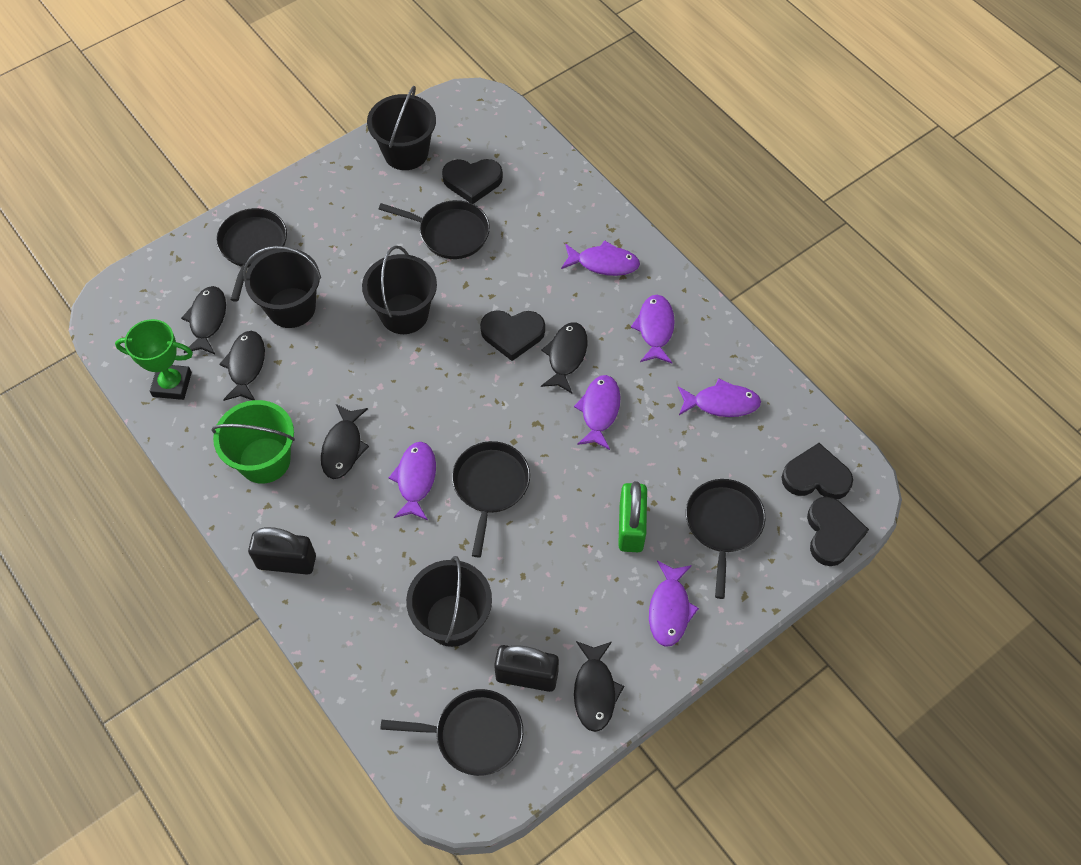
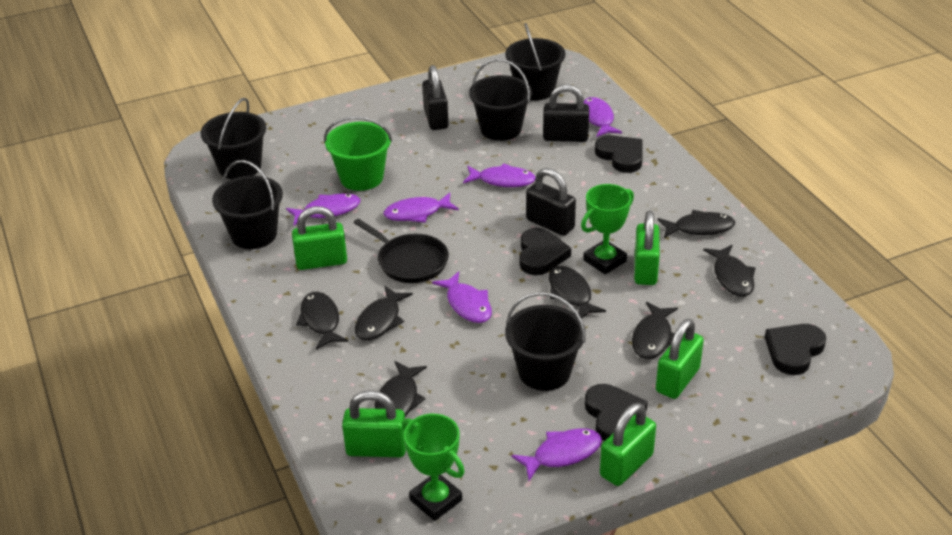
black bucket: [243,246,321,328] [362,246,437,334] [367,86,436,170] [406,556,492,647] = 4 -> [201,98,266,179] [212,160,283,249] [469,59,532,141] [505,23,566,101] [505,292,586,391] = 5
black fish: [181,286,226,354] [219,331,265,401] [321,404,369,479] [541,322,588,393] [574,641,624,732] = 5 -> [296,292,348,350] [355,286,413,341] [374,361,427,416] [549,266,606,318] [632,302,678,359] [658,210,735,238] [703,245,756,297] = 7
black padlock: [248,527,316,575] [494,645,559,692] = 2 -> [422,65,449,130] [526,168,576,236] [543,84,589,142] = 3
black pan: [216,208,287,302] [379,200,490,259] [380,689,523,776] [452,441,530,557] [686,479,765,599] = 5 -> [354,218,449,283] = 1
green padlock: [618,481,647,552] = 1 -> [292,206,347,270] [342,390,406,457] [600,403,656,486] [634,210,660,285] [656,319,704,399] = 5
green trophy: [115,319,193,400] = 1 -> [402,414,465,521] [581,184,634,274] = 2

